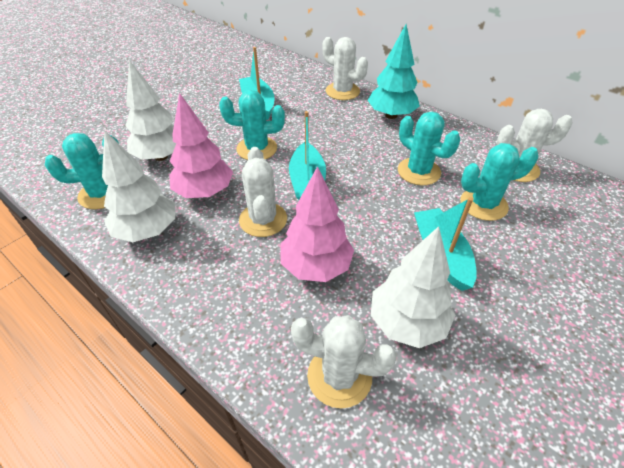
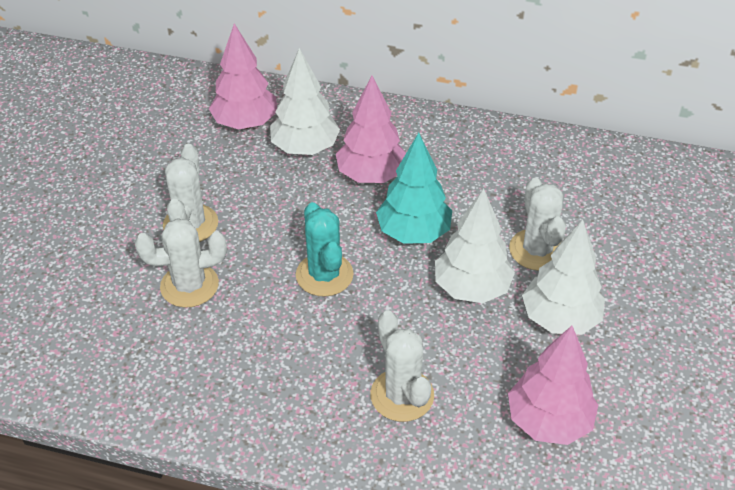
pink tree: [169,93,233,198] [280,166,354,282] = 2 -> [209,23,277,129] [336,76,406,183] [508,326,598,445] = 3
turquoise boat: [239,47,274,120] [289,111,326,200] [414,197,477,291] = 3 -> none = 0
turquoise cactus: [45,133,119,209] [219,90,285,160] [398,112,460,185] [460,143,539,221] = 4 -> [296,202,354,297] = 1

